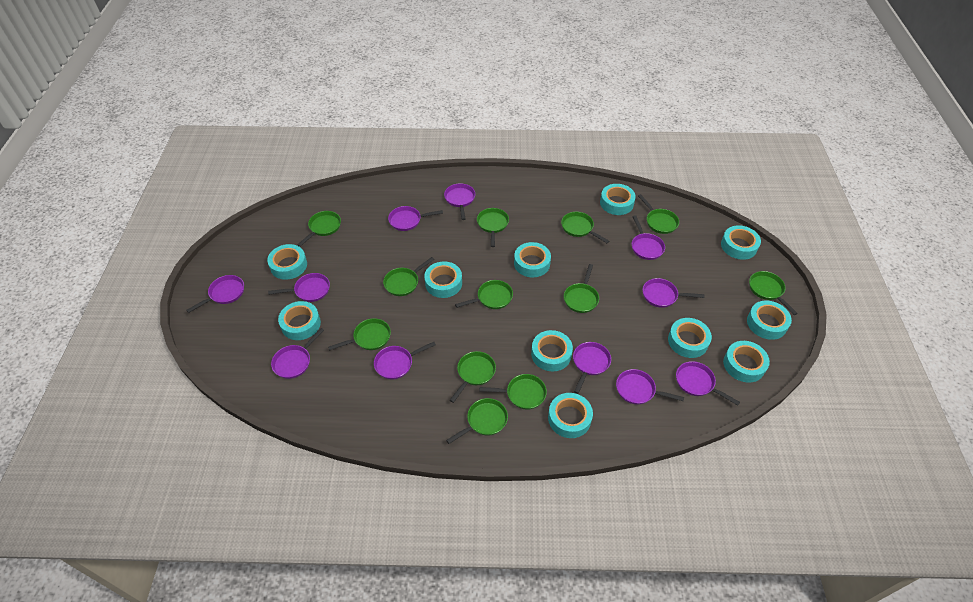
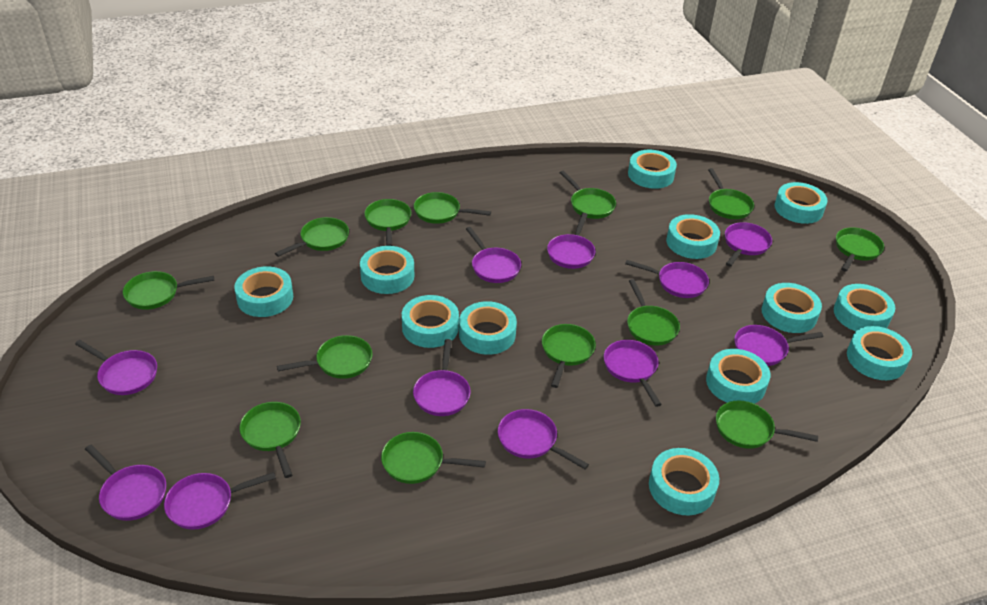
green pan: [297,211,341,247] [328,318,391,351] [383,257,434,296] [446,398,508,444] [450,351,496,403] [455,280,513,309] [477,208,509,247] [479,374,547,410] [561,212,609,243] [564,264,599,313] [638,194,679,234] [749,271,798,315] = 12 -> [123,271,214,310] [239,402,301,478] [275,217,349,257] [277,335,372,379] [364,199,411,246] [381,432,486,484] [414,192,491,224] [542,324,596,388] [560,171,616,219] [627,279,680,346] [708,168,754,219] [716,400,818,449] [836,227,884,272] = 13
turquoise tape: [267,244,307,280] [278,301,321,340] [424,261,462,298] [514,242,551,277] [531,330,573,371] [548,393,593,438] [600,184,636,215] [668,318,712,358] [721,225,761,260] [723,341,770,382] [747,301,792,340] = 11 -> [234,266,293,317] [360,246,414,294] [402,295,459,348] [459,301,517,355] [628,150,677,189] [649,448,719,515] [666,214,720,259] [706,349,770,404] [762,283,822,333] [775,182,828,224] [834,284,895,331] [847,326,912,380] = 12

